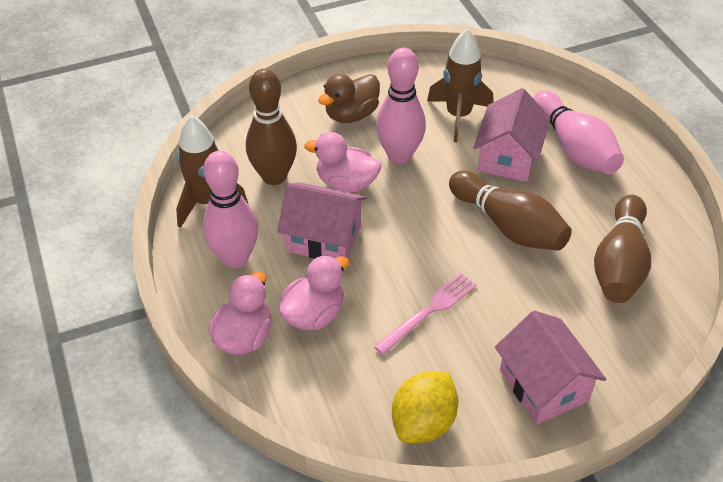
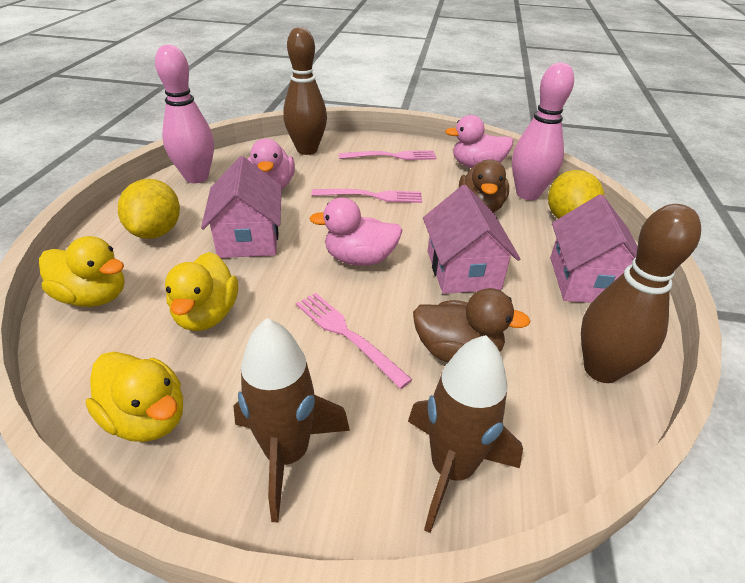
brown bowling pin: [246,69,297,185] [449,171,572,251] [594,195,651,303] = 3 -> [283,27,327,155] [581,204,701,383] = 2
brown duck: [318,74,380,123] = 1 -> [413,288,531,362] [459,159,509,213] = 2
pink bowling pin: [203,151,258,268] [376,48,426,164] [533,91,624,174] = 3 -> [155,45,214,183] [512,62,574,200] = 2
pink fork: [374,273,477,355] = 1 -> [296,293,413,389] [311,189,422,203] [339,150,437,160] = 3
yellow duck: none = 0 -> [39,236,124,307] [85,352,183,442] [165,252,238,331] = 3
yellow lemon: [392,372,458,443] = 1 -> [118,179,180,239] [548,170,604,219] = 2

